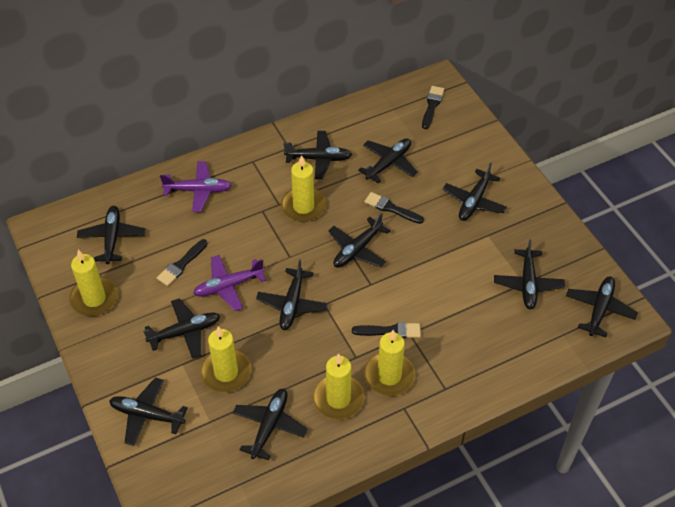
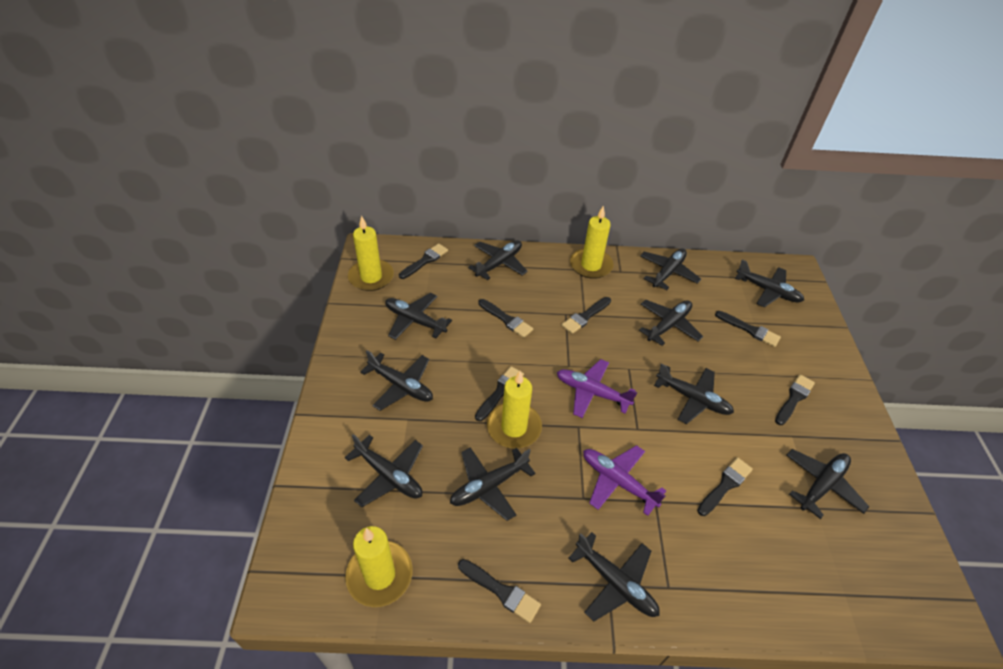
black brush: [157,239,207,286] [352,322,421,338] [364,192,424,224] [422,86,444,129] = 4 -> [399,243,448,279] [458,559,541,623] [475,366,524,421] [478,299,533,338] [561,297,611,334] [697,457,753,516] [715,311,781,347] [775,374,815,425] = 8
yellow candle: [69,250,118,316] [200,326,251,393] [281,155,326,222] [313,354,365,420] [364,330,415,396] = 5 -> [345,526,413,607] [348,216,394,291] [487,371,542,449] [570,206,614,279] = 4

